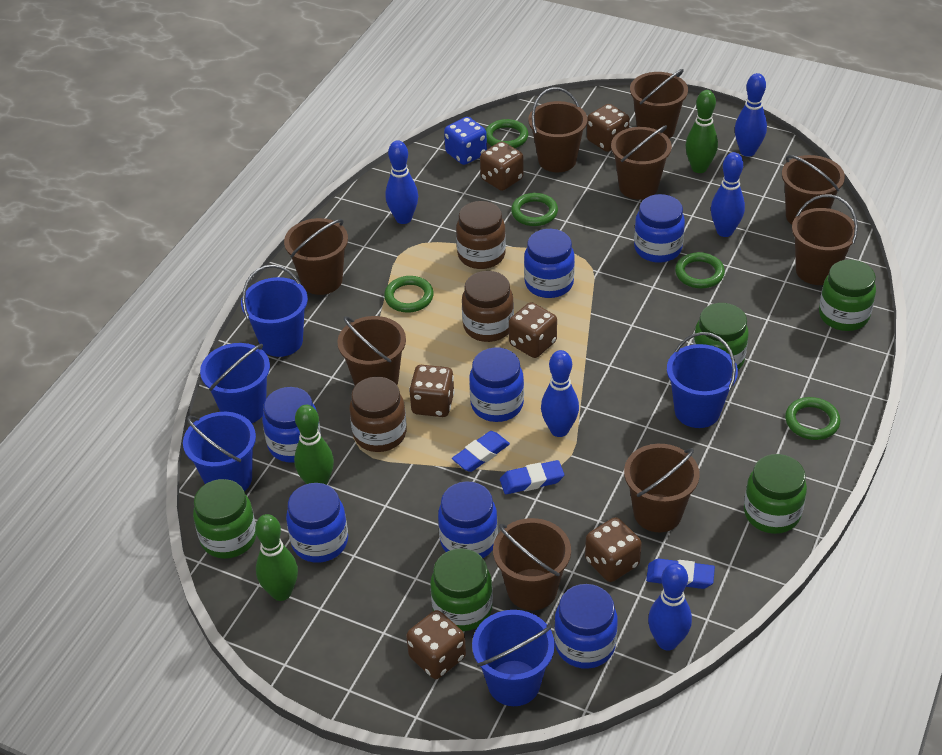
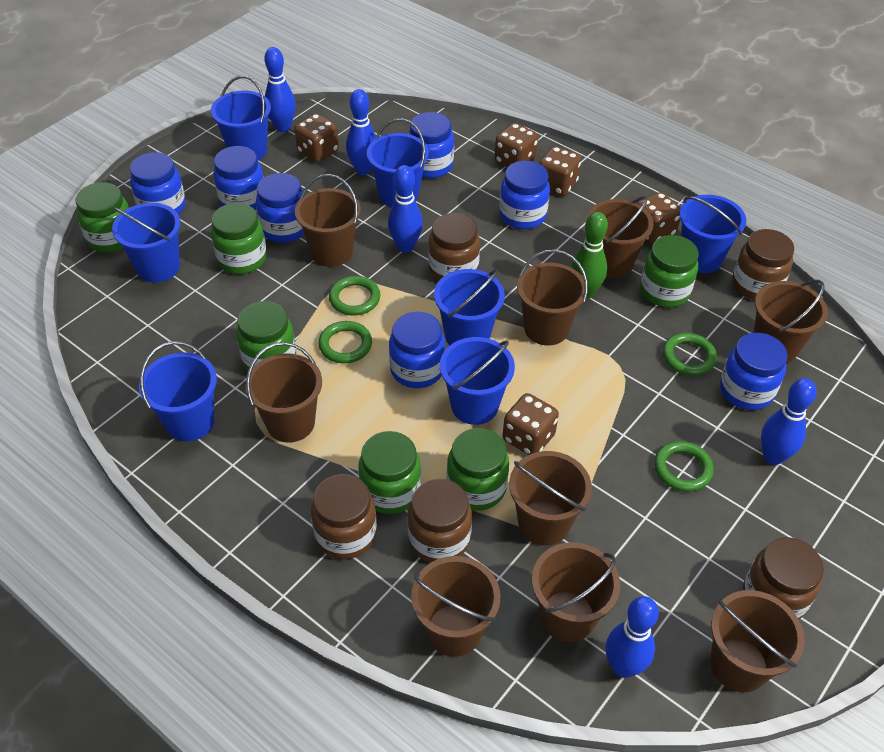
blue bucket: [183,412,256,491] [200,343,270,423] [241,265,308,357] [472,610,555,706] [667,332,738,428] = 5 -> [112,203,181,283] [139,341,217,442] [211,76,271,160] [367,119,429,207] [434,269,505,345] [440,337,515,425] [680,195,746,273] = 7
blue dice: [444,117,487,165] = 1 -> none = 0
blue eraser: [452,431,510,472] [500,460,564,494] [646,559,715,589] = 3 -> none = 0
brown dice: [406,610,466,679] [409,365,455,417] [480,141,524,191] [509,302,557,358] [585,517,642,582] [587,104,630,152] = 6 -> [294,113,339,162] [495,123,538,168] [503,393,559,455] [539,146,581,196] [637,192,681,244] = 5
brown jar: [350,377,407,452] [456,201,506,269] [462,271,514,342] = 3 -> [311,474,377,559] [407,479,472,563] [428,213,480,280] [732,229,794,300] [743,537,824,619] = 5
green bowling pin: [255,514,298,601] [294,405,334,485] [686,90,718,173] = 3 -> [571,212,608,299] = 1
green jar: [193,479,256,559] [430,548,493,631] [693,303,749,370] [744,454,807,534] [819,260,876,331] = 5 -> [76,182,129,253] [211,203,267,274] [236,301,296,370] [358,431,421,514] [447,428,509,511] [640,235,699,307] = 6
green ring: [384,276,434,313] [485,119,528,148] [511,193,558,226] [675,252,725,289] [785,397,840,440] = 5 -> [319,321,372,363] [329,276,380,316] [654,441,714,492] [663,333,717,376] = 4

